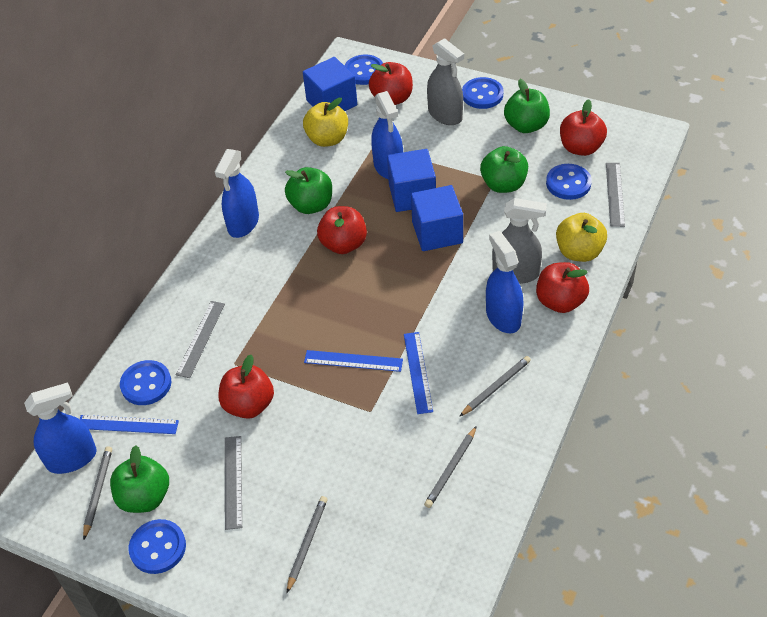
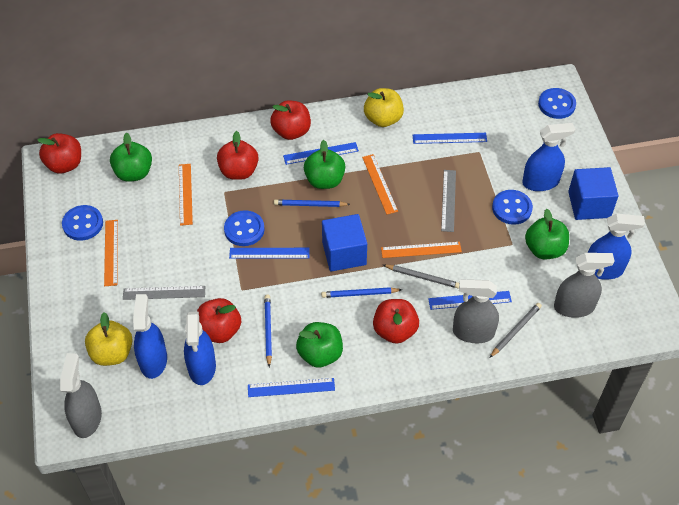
blue button: [120,360,171,405] [129,519,186,574] [344,55,383,85] [462,77,503,109] [546,164,592,200] = 5 -> [62,205,103,241] [224,210,265,246] [492,190,533,225] [538,88,576,119] = 4
blue cube: [303,57,357,111] [387,149,436,212] [411,185,463,251] = 3 -> [322,214,367,271] [568,167,619,220] = 2
blue pencil: none = 0 -> [264,295,272,367] [274,200,350,207] [321,287,402,298] = 3
blue ruler: [80,415,179,434] [304,350,403,372] [404,332,433,414] = 3 -> [229,248,310,259] [248,378,335,397] [283,142,359,165] [413,133,487,144] [428,291,512,310] = 5
grey pencil: [83,446,112,540] [287,496,327,593] [424,426,477,508] [459,356,531,417] = 4 -> [383,265,459,288] [489,303,542,358] = 2
grey ruler: [176,301,225,378] [225,436,242,530] [606,163,625,227] = 3 -> [123,286,205,300] [441,170,456,232] = 2
grey spray bottle: [427,38,464,125] [492,198,547,284] = 2 -> [60,353,102,438] [453,279,499,343] [554,253,614,318] = 3
orange ruler: none = 0 -> [104,220,118,286] [179,164,193,226] [362,154,398,215] [381,242,462,258] = 4

